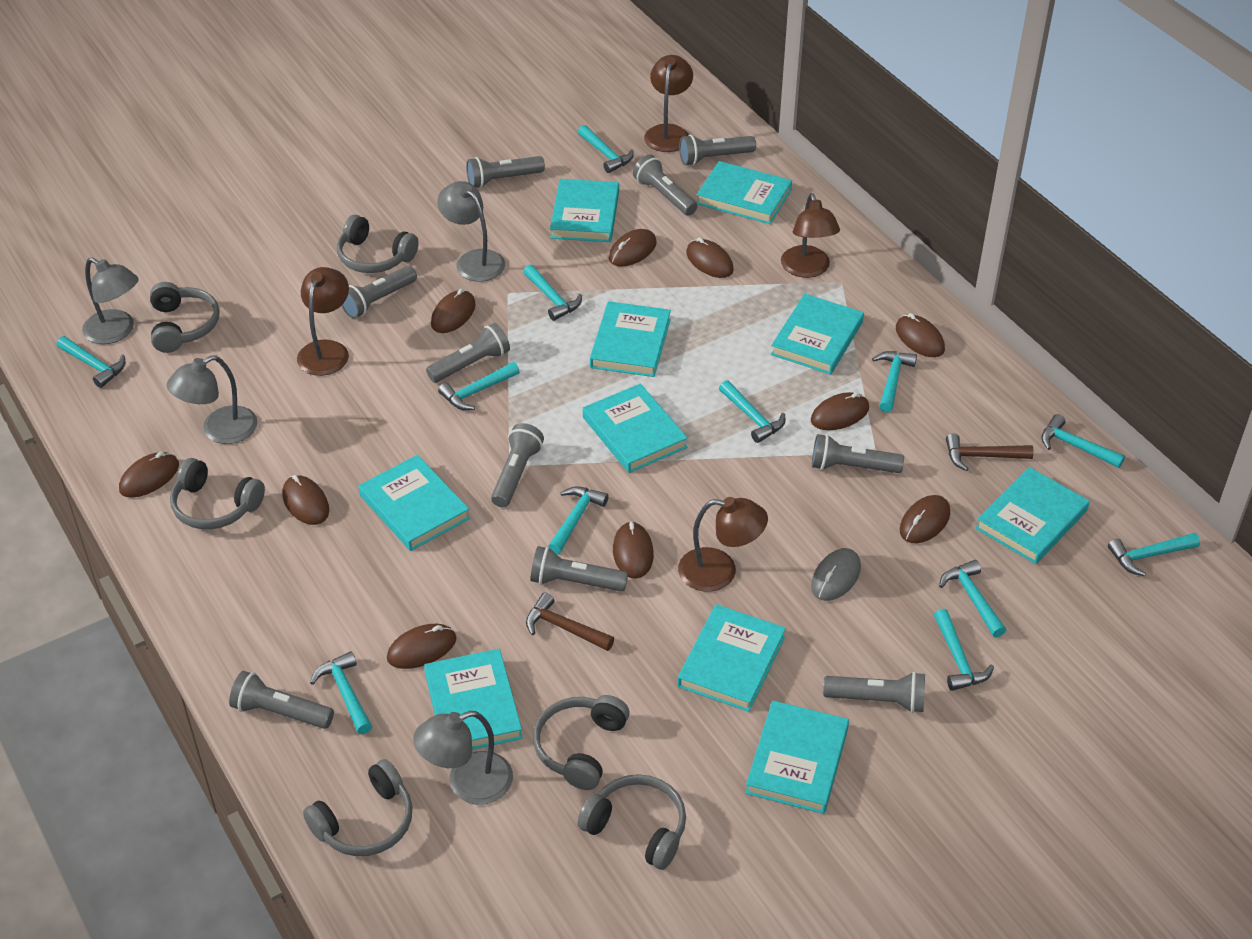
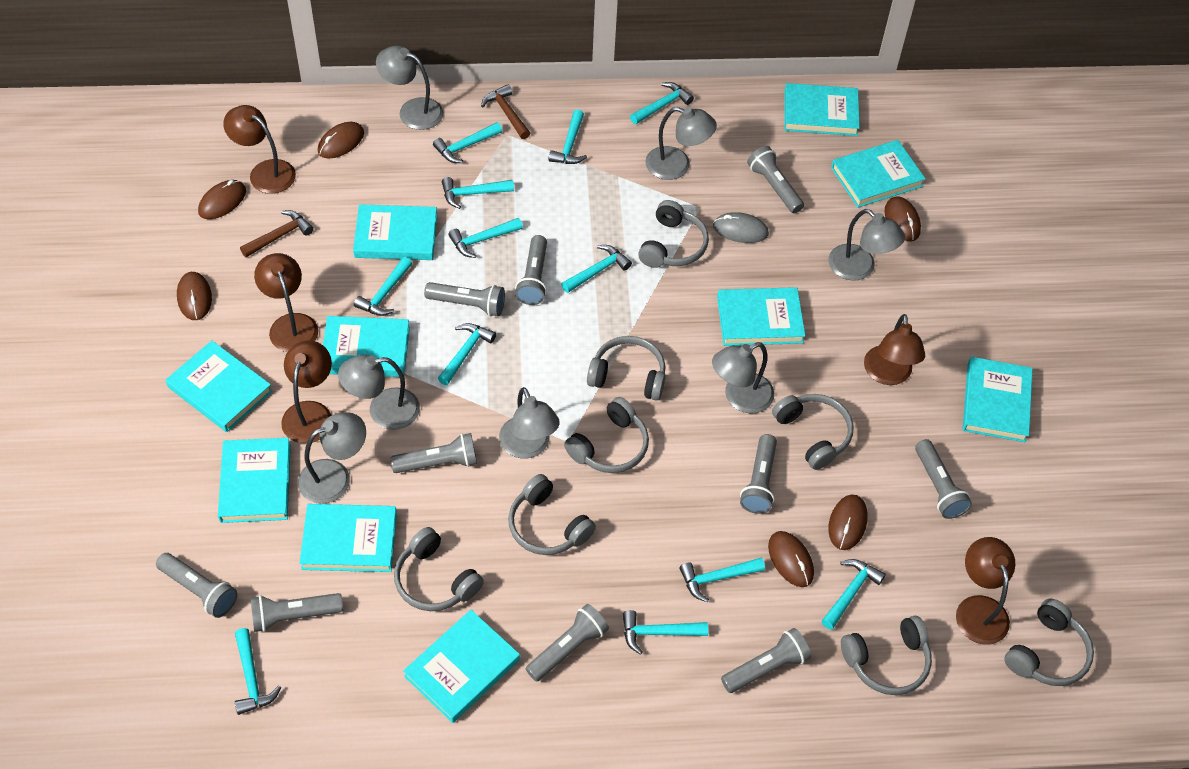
brown lamp: [297,267,349,376] [644,55,693,152] [678,497,768,592] [781,193,840,278] = 4 -> [223,105,296,194] [254,253,318,352] [281,340,332,444] [864,314,925,385] [956,537,1015,644] = 5
brown mouse: [119,452,179,498] [282,475,329,525] [387,624,456,669] [431,289,476,333] [609,229,657,267] [613,521,654,579] [686,237,734,278] [811,392,869,430] [896,313,945,357] [900,495,950,543] = 10 -> [177,272,212,320] [198,180,246,219] [318,122,364,158] [768,531,814,587] [828,494,868,550] [885,197,921,241] = 6
grey headphones: [150,282,220,353] [170,458,265,529] [303,759,413,856] [337,215,419,273] [533,695,630,790] [577,774,686,870] = 6 -> [394,527,484,611] [508,474,596,555] [564,397,649,473] [587,336,665,401] [638,200,709,268] [772,394,854,470] [841,616,932,695] [1004,599,1094,686] = 8
grey lamp: [82,257,139,344] [167,355,258,444] [413,711,513,805] [437,181,505,282] = 4 -> [298,412,366,504] [338,355,420,430] [376,46,443,130] [499,387,560,458] [645,107,717,180] [712,342,774,414] [828,209,905,281] = 7

